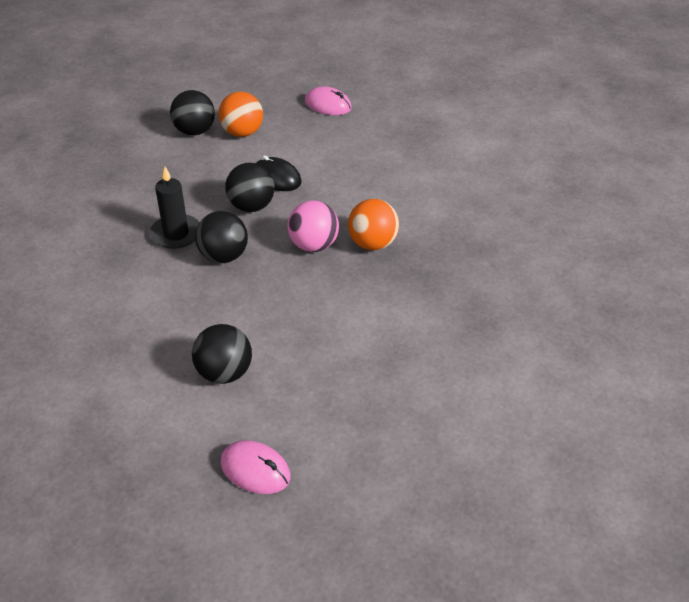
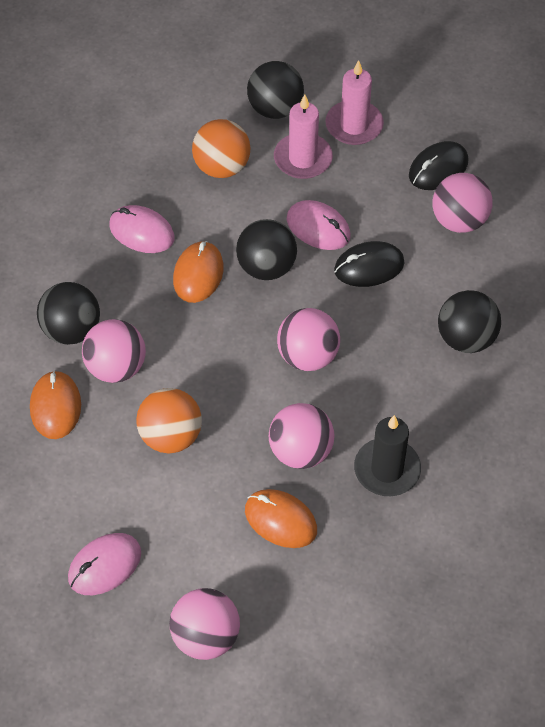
black mouse: [256,155,302,191] = 1 -> [334,241,405,287] [409,141,469,190] = 2
orange mouse: none = 0 -> [30,370,81,439] [173,241,224,303] [245,489,317,548] = 3
pink ball: [287,200,339,252] = 1 -> [82,319,146,383] [169,588,240,660] [269,403,334,469] [277,308,340,371] [433,173,493,233] = 5
pink candle: none = 0 -> [274,94,333,179] [325,60,384,145] = 2
pink mouse: [220,440,291,494] [305,86,352,115] = 2 -> [68,533,141,595] [109,205,174,253] [287,200,351,250] = 3

